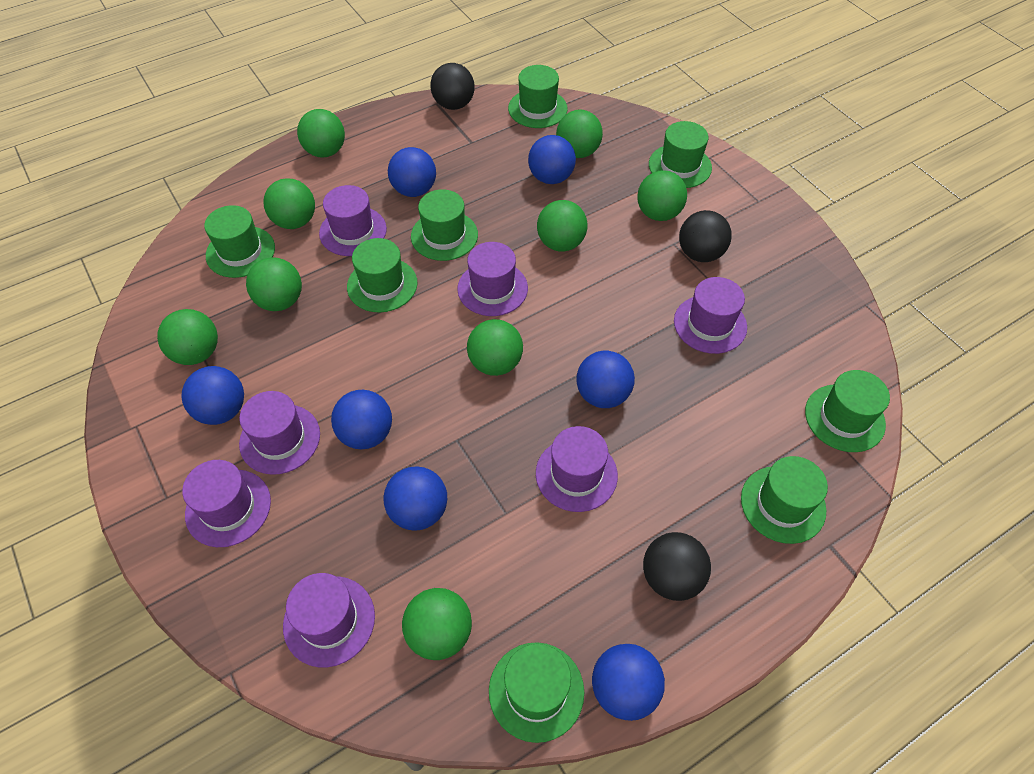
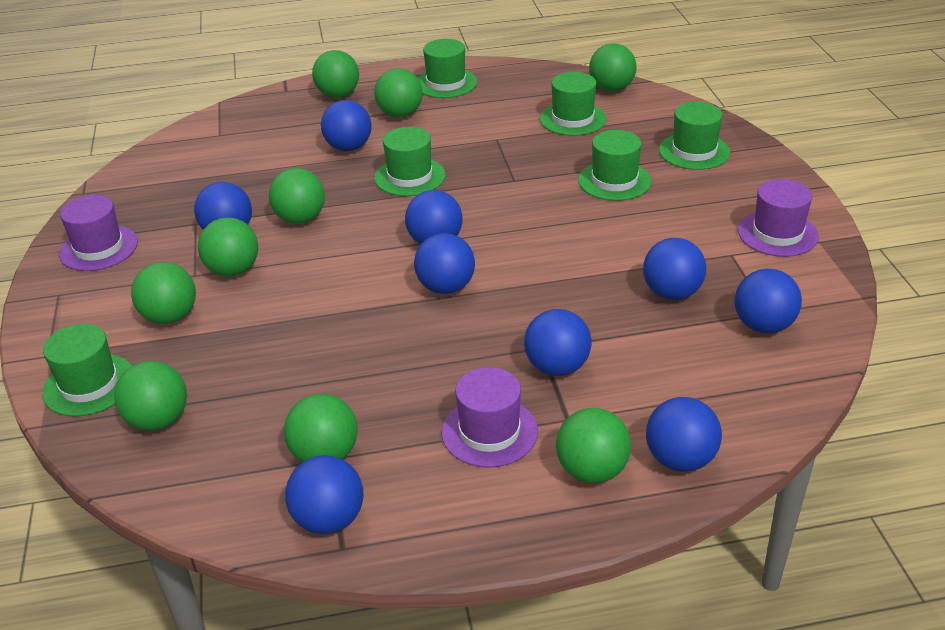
black ball: [430,63,475,110] [643,532,711,601] [679,210,731,262] = 3 -> none = 0
blue ball: [181,366,244,425] [331,390,392,449] [383,466,447,531] [388,147,436,197] [528,135,576,184] [576,351,635,408] [592,644,665,721] = 7 -> [194,182,252,230] [285,455,363,534] [321,100,372,151] [405,190,463,245] [414,233,475,294] [524,309,592,376] [643,238,706,300] [646,397,722,472] [734,269,802,333] = 9
green hat: [204,205,275,278] [347,238,417,312] [411,189,478,261] [489,642,584,743] [508,65,568,128] [649,121,712,188] [741,456,828,544] [805,370,890,452] = 8 -> [42,324,132,417] [374,127,446,196] [418,39,477,98] [540,72,606,136] [578,130,651,201] [659,102,730,170] = 6
purple hat: [182,460,271,547] [239,391,320,475] [283,573,375,667] [319,185,387,256] [457,242,528,316] [536,426,618,512] [674,277,747,354] = 7 -> [59,195,138,271] [441,367,538,468] [738,179,819,257] = 3

